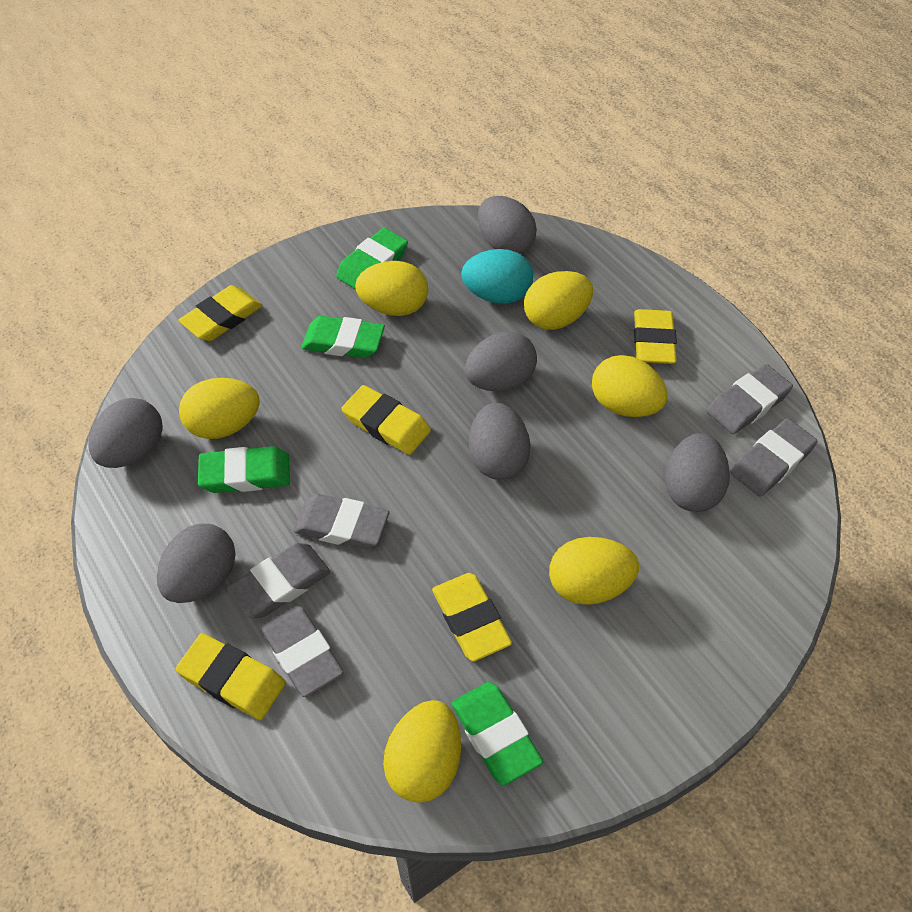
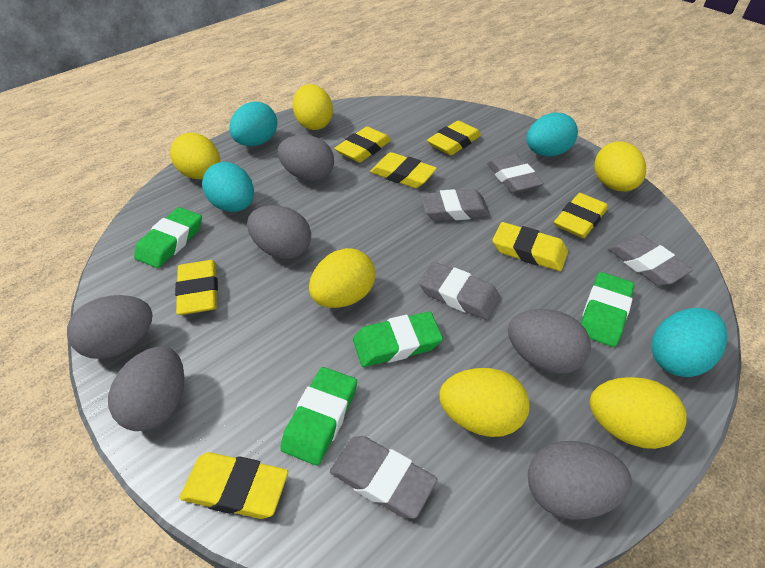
turquoise egg: [461,249,533,304] = 1 -> [202,162,254,212] [229,101,278,146] [527,113,578,156] [652,308,728,377] = 4
yellow eraser: [176,633,286,720] [178,285,262,341] [341,385,431,455] [432,573,512,661] [634,309,677,364] = 5 -> [175,260,218,315] [180,452,288,519] [334,127,391,163] [370,152,437,188] [427,121,481,155] [493,222,568,271] [554,193,608,238] = 7

